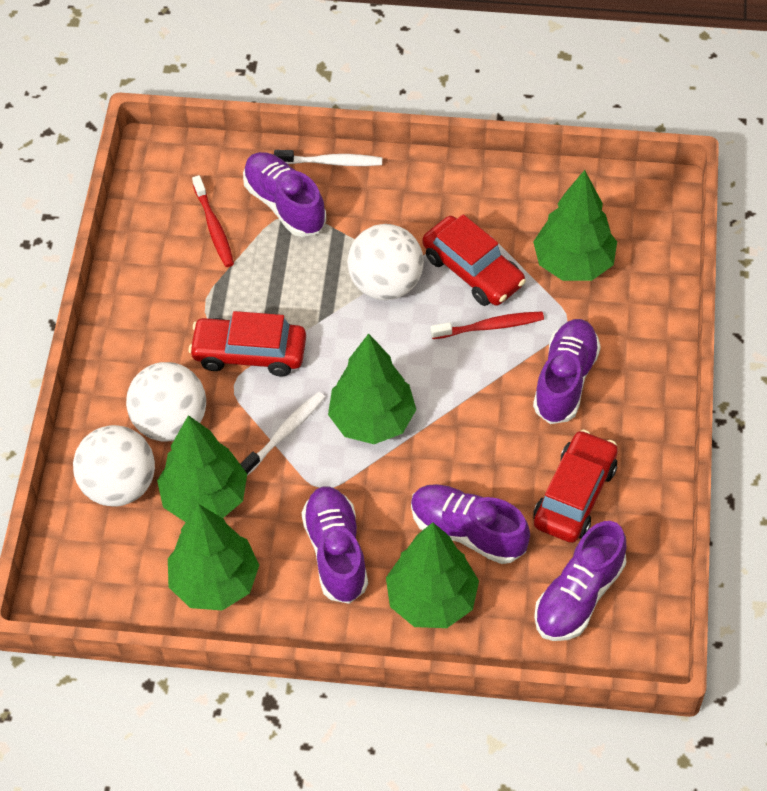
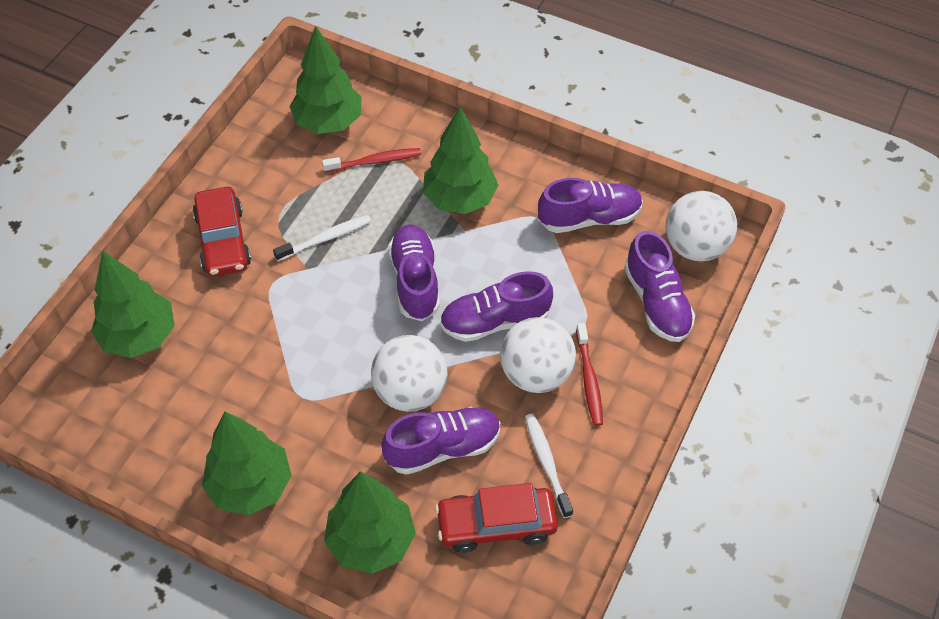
red car: [188,311,306,376] [423,214,526,306] [533,430,618,543] = 3 -> [193,187,251,277] [435,483,558,553] = 2

